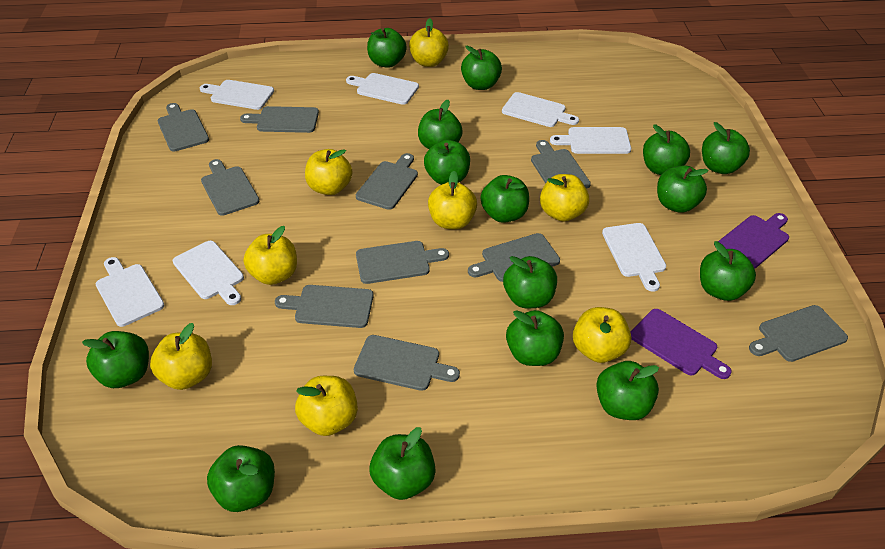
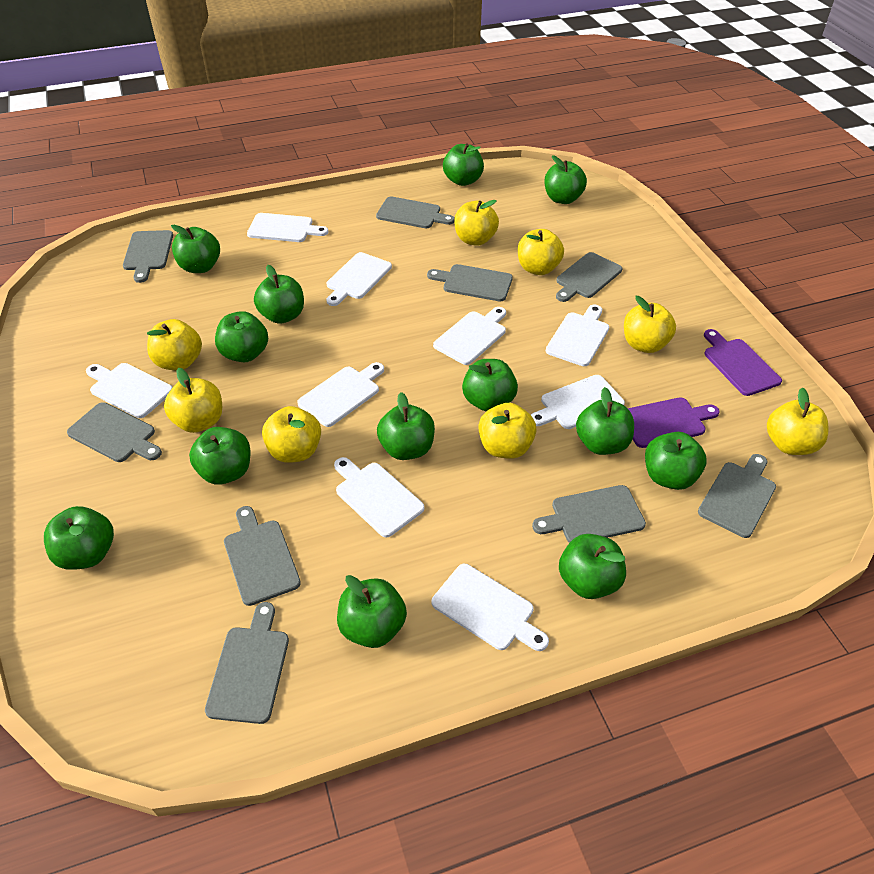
green apple: [82,331,149,388] [207,445,275,512] [367,28,407,68] [370,427,436,500] [418,100,463,149] [424,140,470,185] [461,46,502,90] [481,175,529,223] [503,256,557,308] [506,310,564,366] [596,361,659,420] [643,124,690,175] [657,166,709,213] [700,241,756,301] [702,122,750,174] = 15 -> [44,506,114,570] [171,225,220,273] [189,427,250,485] [215,311,268,362] [254,265,304,324] [337,575,407,648] [377,392,435,460] [443,143,484,186] [462,359,518,411] [544,155,587,204] [559,534,626,599] [576,387,634,455] [645,432,707,490] = 13
grey cutting board: [158,103,209,152] [201,159,259,216] [240,106,319,133] [275,285,374,328] [354,335,460,391] [356,153,418,210] [356,241,449,284] [468,233,560,282] [531,140,591,189] [749,305,848,362] = 10 -> [67,402,162,462] [123,230,173,283] [205,602,289,724] [224,506,301,606] [376,197,455,228] [427,264,513,302] [532,485,646,543] [556,252,622,302] [698,454,776,538] = 9
white cutting board: [96,257,165,327] [173,241,244,305] [200,80,274,110] [346,73,419,105] [502,92,579,127] [550,127,631,154] [602,223,666,291] = 7 -> [86,363,173,418] [247,213,329,242] [297,362,384,427] [327,252,392,306] [334,457,424,538] [432,564,549,651] [433,307,506,365] [531,375,625,429] [546,304,609,366] = 9

